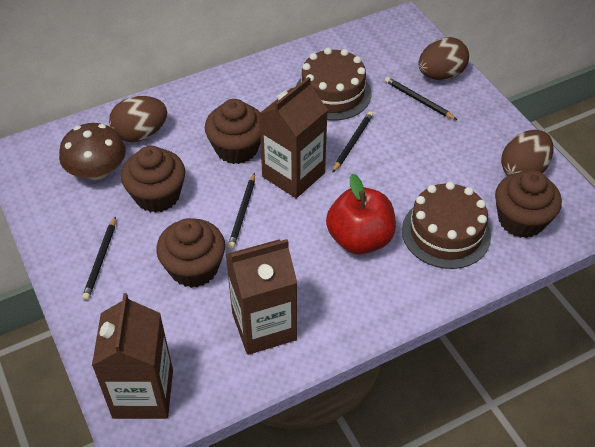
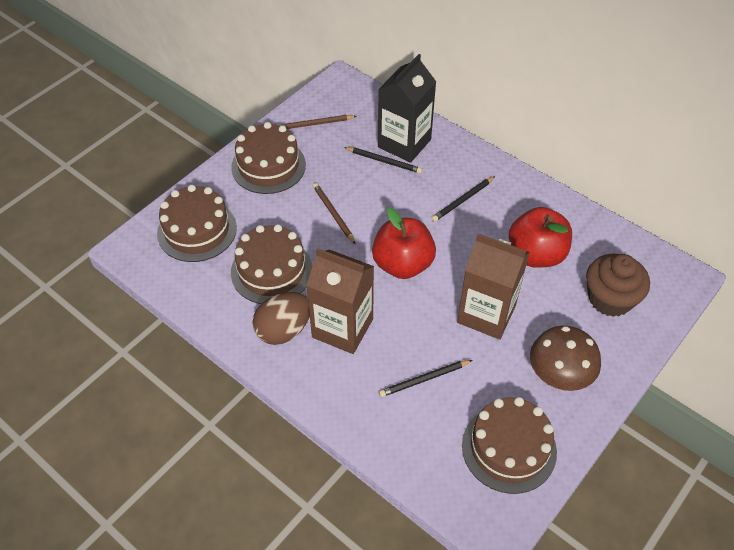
black carton: none = 0 -> [378,54,436,163] = 1
black pencil: [82,216,116,300] [228,173,255,249] [332,111,373,173] [385,77,457,120] = 4 -> [344,147,422,173] [379,360,472,397] [432,176,495,222] = 3
brown cake: [296,48,371,120] [402,182,491,269] = 2 -> [157,185,237,262] [231,122,306,194] [231,224,312,304] [462,397,557,494] = 4
brown carton: [92,293,173,419] [226,239,297,355] [259,77,328,198] = 3 -> [306,248,374,354] [457,233,530,340] = 2
brown cupcake: [121,146,185,213] [156,218,225,288] [205,99,261,164] [495,170,562,238] = 4 -> [586,254,650,317] = 1
brown egg: [109,96,167,142] [419,37,469,80] [501,130,553,176] = 3 -> [253,292,310,345] = 1
brown pencil: none = 0 -> [279,115,357,129] [313,183,355,244] = 2
red apple: [326,174,396,254] = 1 -> [372,208,436,279] [509,207,572,268] = 2

